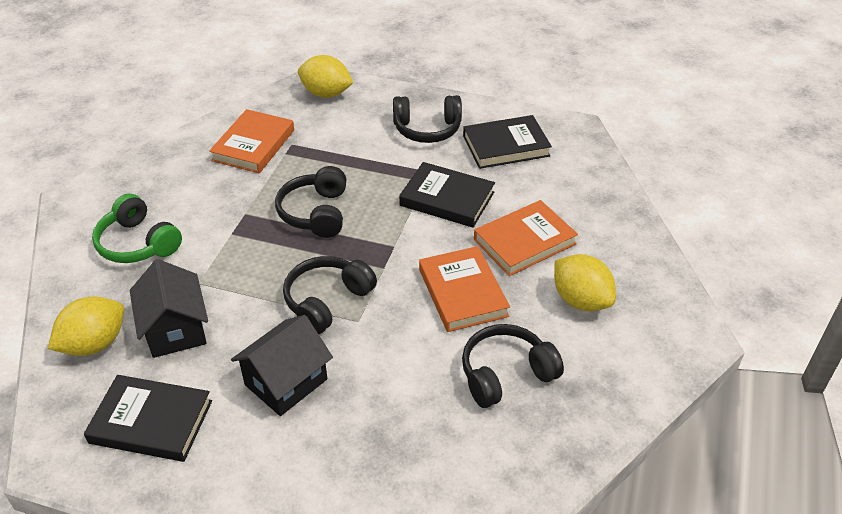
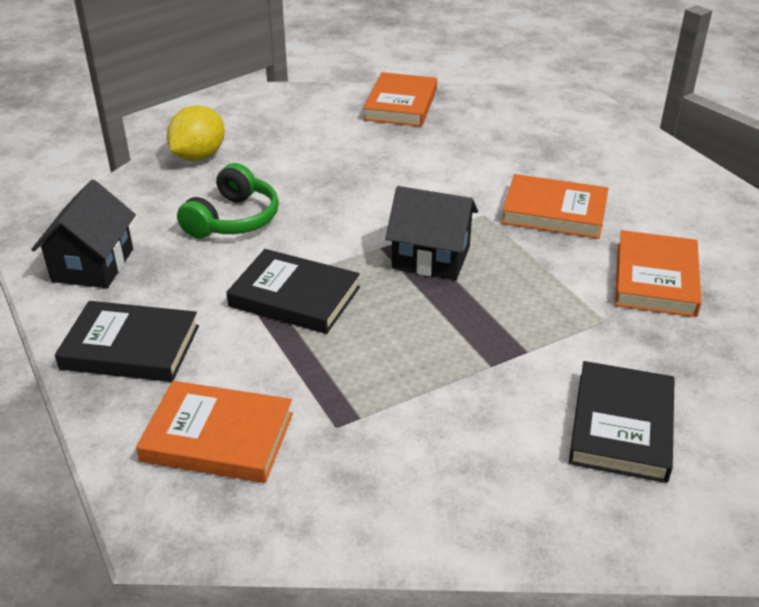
black headphones: [275,166,346,238] [283,256,377,334] [393,95,462,143] [462,324,564,408] = 4 -> none = 0
orange book: [209,109,294,173] [419,246,510,332] [474,200,578,276] = 3 -> [136,381,293,483] [363,72,437,127] [501,174,609,239] [615,230,701,317] = 4
yellow lemon: [48,296,124,356] [298,55,353,98] [554,254,616,311] = 3 -> [167,105,225,161] = 1

